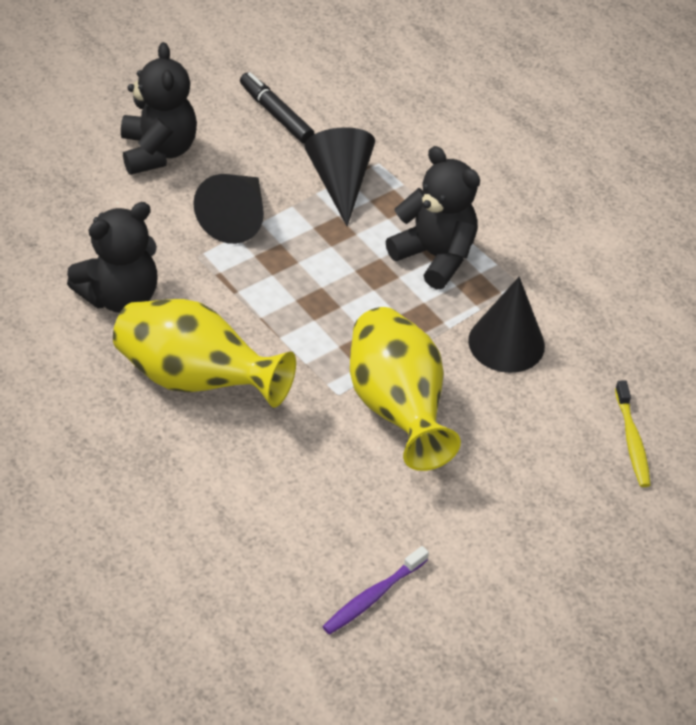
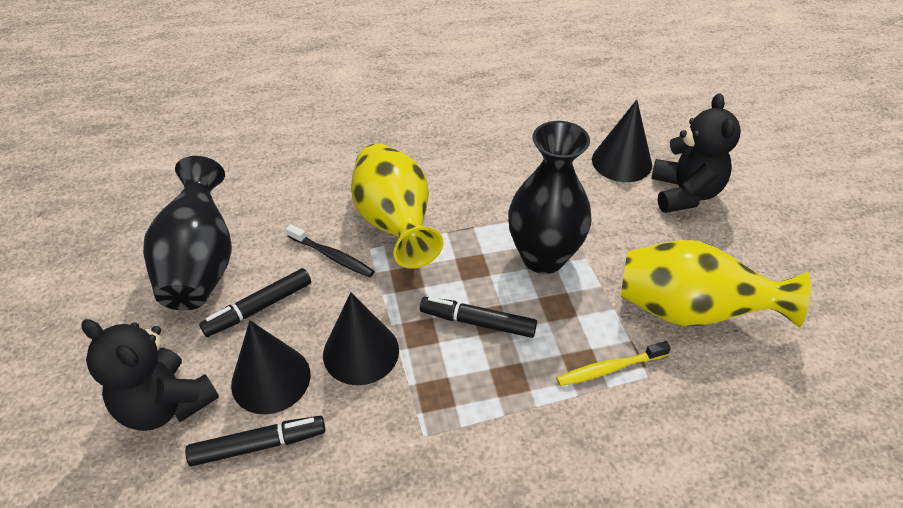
black marker: [240,72,315,144] = 1 -> [185,416,325,467] [199,268,311,337] [420,297,537,338] = 3
black teddy bear: [67,202,158,313] [121,42,197,175] [386,146,480,290] = 3 -> [81,319,219,431] [651,93,741,213] = 2
black toothbrush: none = 0 -> [286,224,375,277] = 1
black vase: none = 0 -> [143,156,232,311] [508,121,592,274] = 2
purple toothbrush: [322,546,429,635] = 1 -> none = 0

